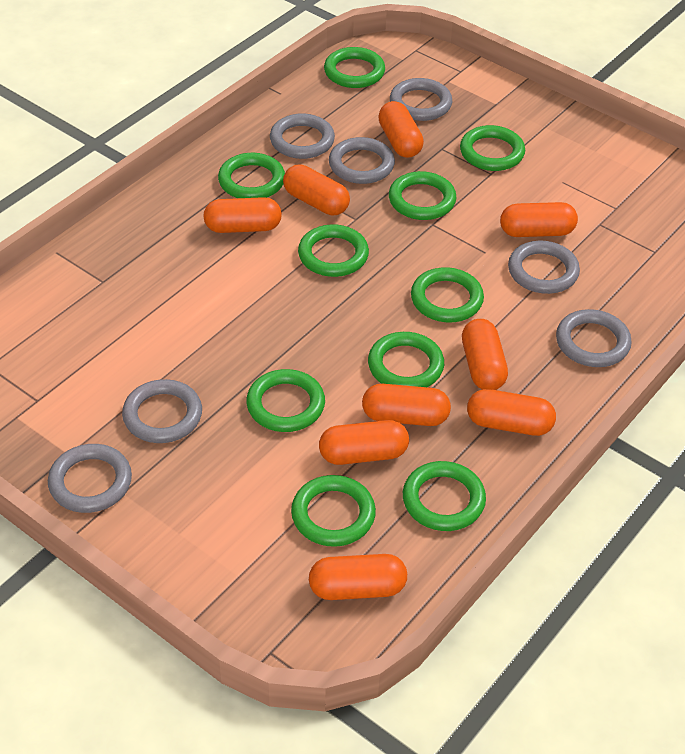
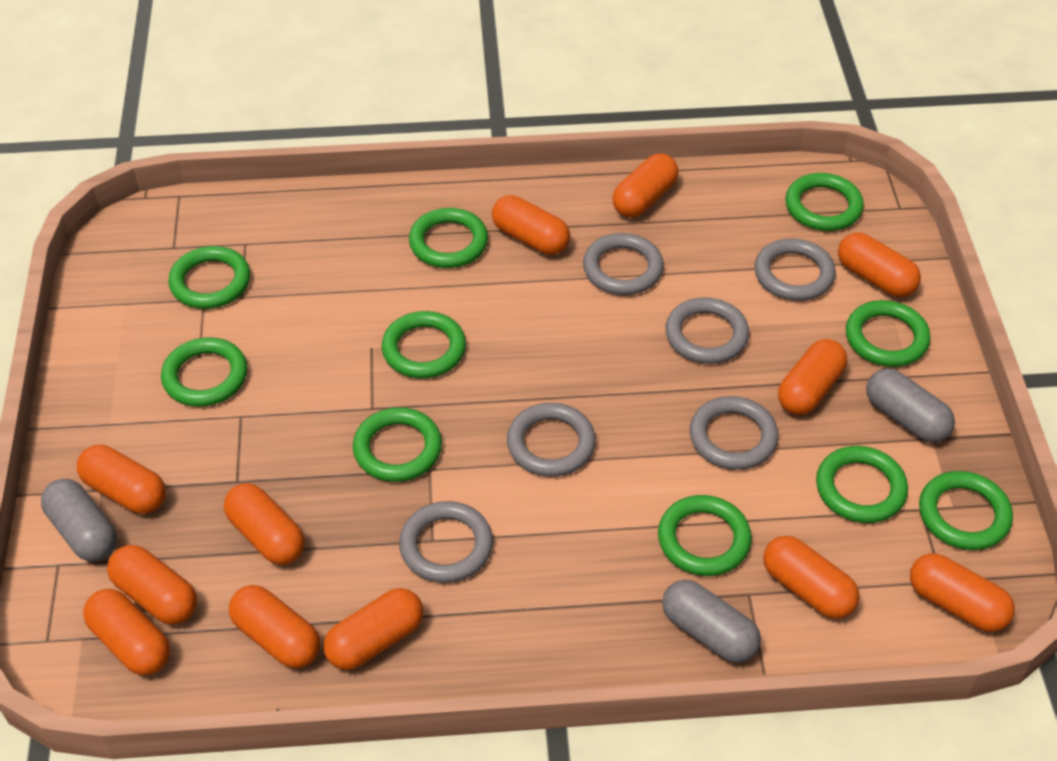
grey capsule: none = 0 -> [41,479,117,562] [662,580,761,663] [866,368,955,443] = 3
grey ring: [48,444,132,513] [122,379,202,443] [270,113,335,159] [329,137,395,184] [390,78,452,121] [508,241,580,294] [556,309,632,367] = 7 -> [399,501,493,583] [507,403,596,477] [583,233,664,295] [665,297,749,364] [690,396,778,470] [754,239,836,301] = 6
orange capsule: [203,197,282,233] [283,164,350,216] [309,554,407,600] [319,420,409,465] [362,384,451,426] [378,101,424,158] [462,319,508,390] [467,389,556,436] [500,202,578,237] = 9 -> [77,445,166,514] [83,589,170,676] [107,545,197,625] [224,483,305,565] [229,585,320,668] [323,588,423,670] [492,195,570,255] [612,154,679,217] [763,536,860,619] [778,339,847,415] [838,232,921,297] [910,553,1015,632] = 12

